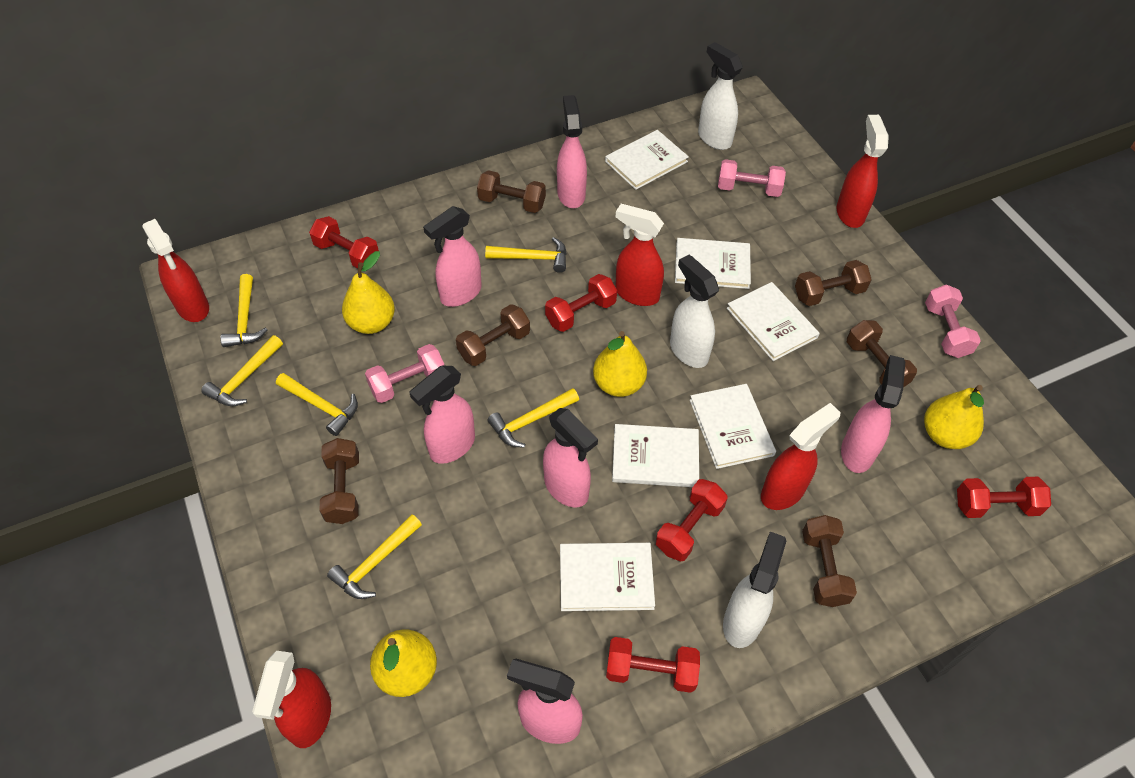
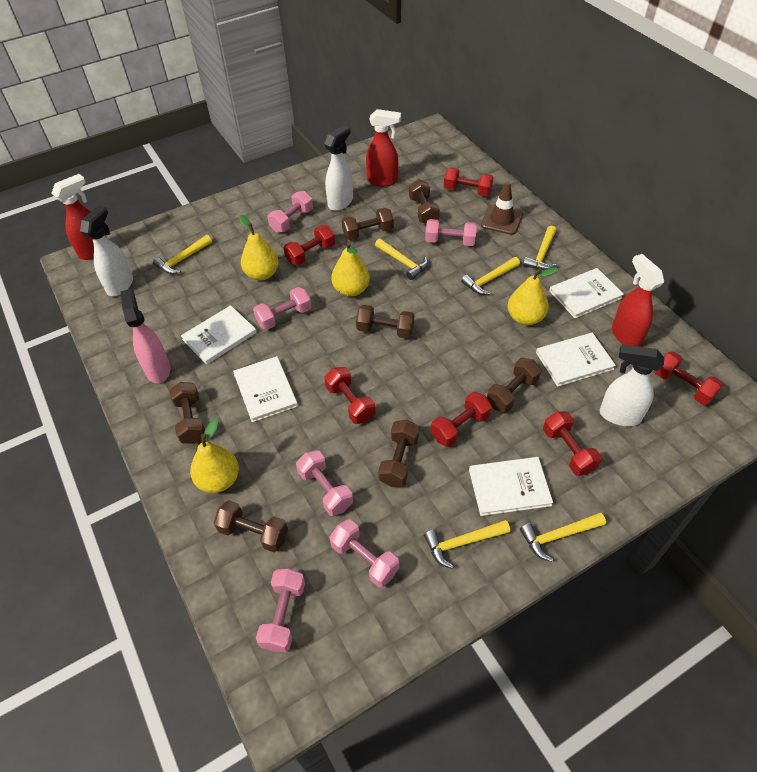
brown dumbbell: [319,438,359,524] [456,304,530,366] [477,170,546,213] [795,260,872,306] [802,515,857,607] [847,320,917,388] = 6 -> [169,382,205,444] [213,500,288,552] [342,208,394,240] [356,305,414,339] [378,420,419,487] [409,179,440,224] [487,358,541,412] = 7
brown traffic cone: none = 0 -> [481,181,523,235] = 1
pink dumbbell: [365,344,445,403] [718,159,786,197] [925,285,981,358] = 3 -> [253,287,311,330] [256,569,305,652] [268,191,313,233] [296,450,353,516] [329,519,399,587] [425,219,477,246] = 6
pink spray bottle: [409,366,475,464] [423,206,482,307] [507,659,583,744] [543,408,598,507] [557,95,587,208] [841,355,905,473] = 6 -> [120,289,170,383] = 1
red dumbbell: [309,216,379,268] [545,274,617,332] [606,637,700,693] [656,479,728,562] [957,477,1051,518] = 5 -> [284,225,335,265] [324,367,376,424] [431,392,492,447] [444,168,494,196] [543,411,602,476] [654,351,723,405] = 6
red spray bottle: [142,219,209,322] [252,651,331,748] [616,204,664,306] [761,403,840,510] [836,115,889,228] = 5 -> [51,174,107,260] [366,109,401,187] [612,254,664,347] = 3
white book: [560,543,655,611] [605,130,689,190] [612,424,699,487] [675,238,751,289] [690,384,776,469] [727,282,820,361] = 6 -> [181,305,257,365] [233,356,298,422] [469,457,553,516] [536,333,616,387] [549,268,624,319] = 5

